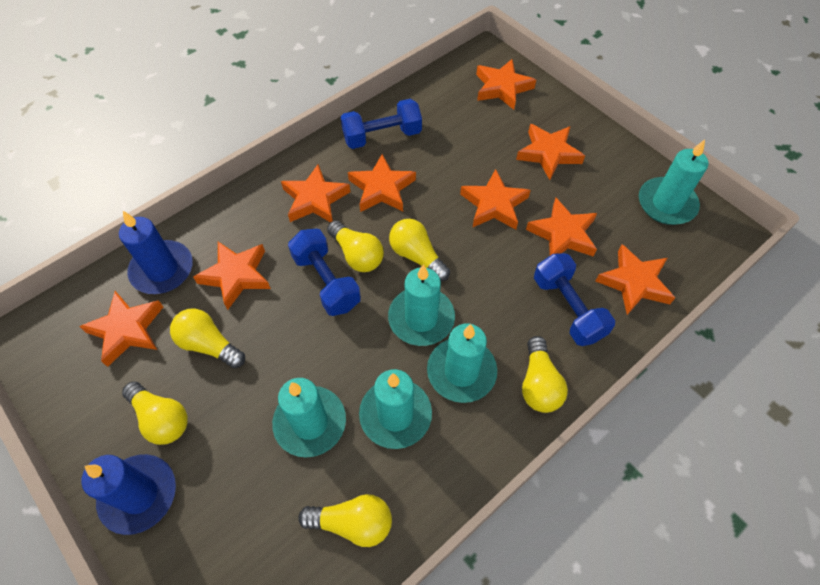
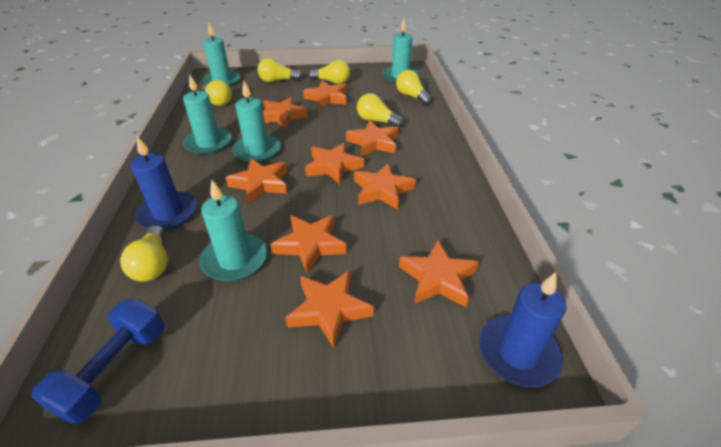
blue dumbbell: [288,229,361,316] [341,99,422,149] [534,253,615,346] = 3 -> [31,299,164,424] = 1

